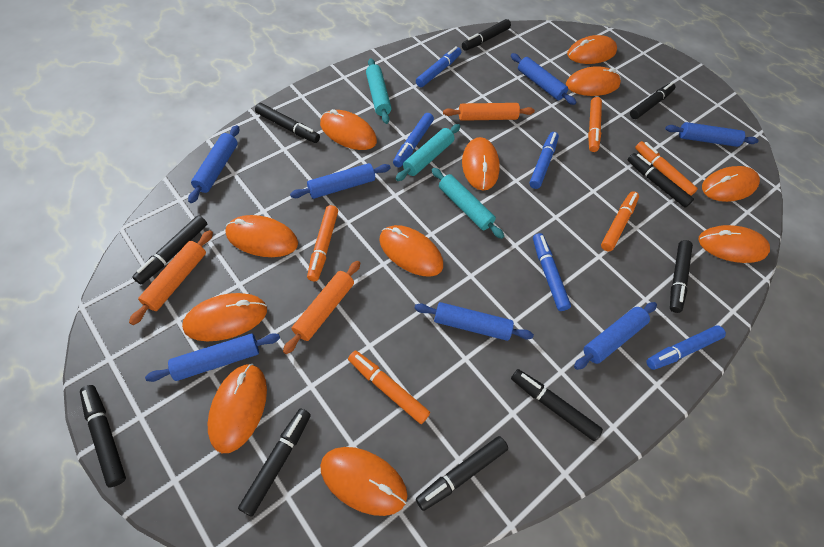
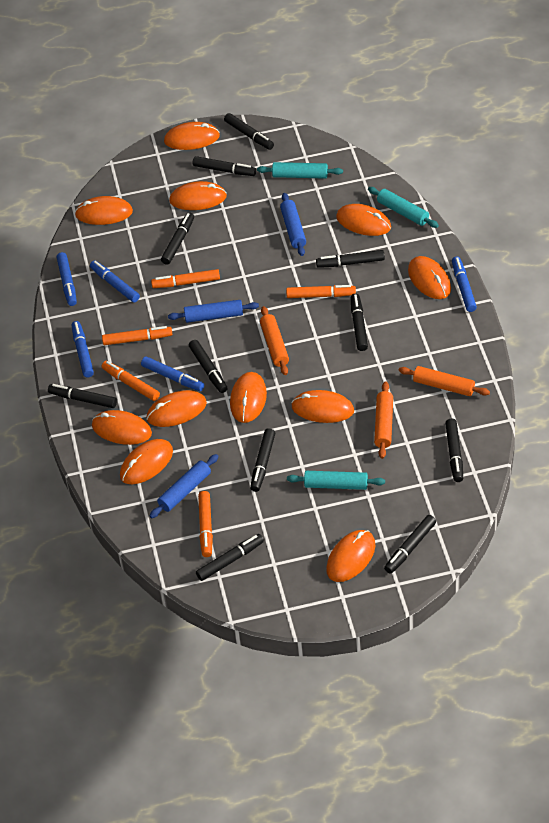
black marker: [80,385,126,488] [132,215,207,284] [238,409,311,516] [255,103,320,143] [416,436,508,511] [462,19,511,51] [511,369,603,441] [628,153,694,208] [630,82,675,119] [670,240,693,313] = 10 -> [48,384,117,408] [161,212,194,265] [189,340,228,393] [193,156,256,176] [196,534,264,581] [224,113,274,150] [250,428,275,492] [316,250,385,268] [351,293,368,351] [384,515,436,574] [445,419,463,482] = 11
blue rolling pin: [145,333,280,382] [188,125,239,203] [290,163,391,199] [414,302,534,341] [511,53,577,105] [574,302,657,370] [665,122,759,147] = 7 -> [149,454,219,518] [168,300,259,323] [280,193,306,256] = 3

